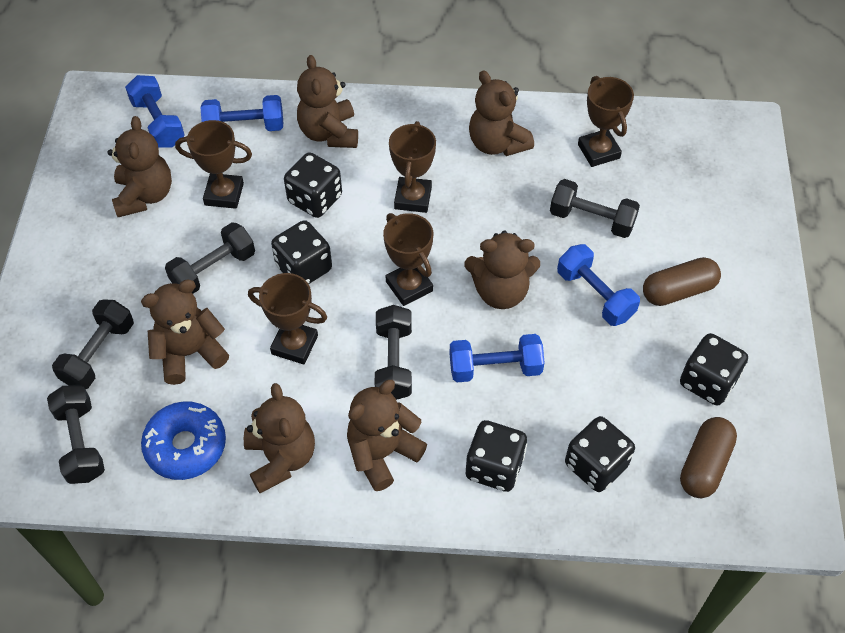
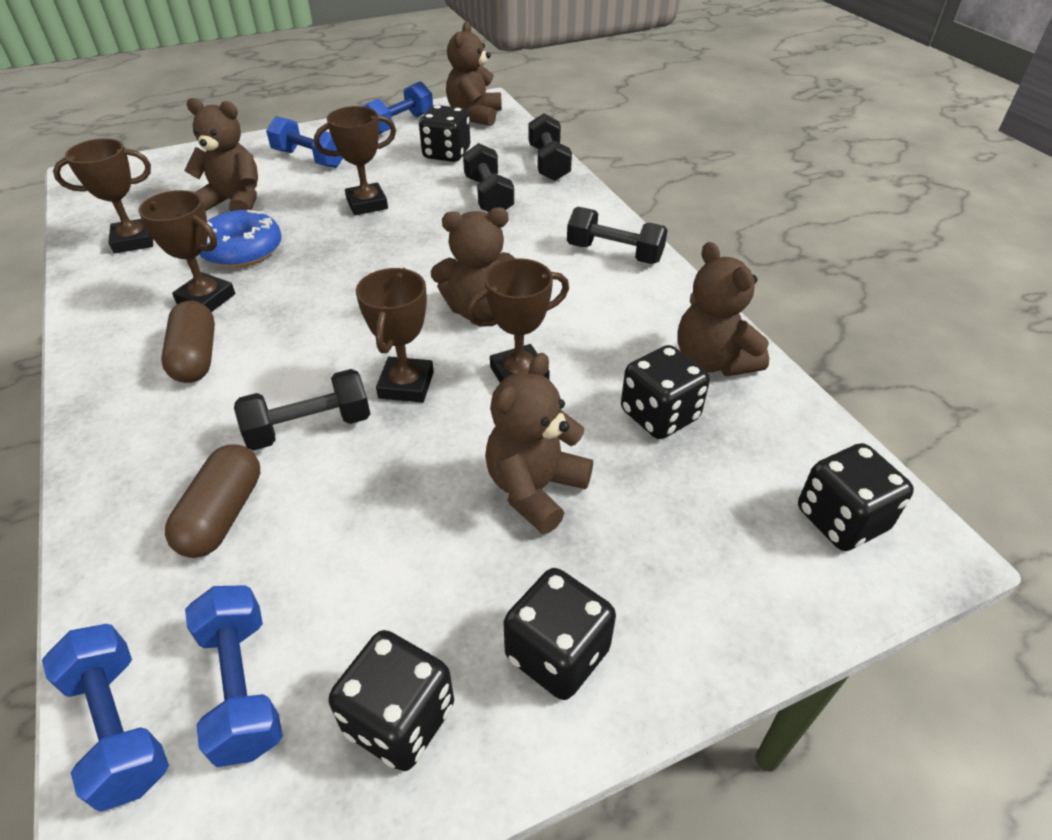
black dumbbell: [47,386,105,484] [52,299,134,389] [165,222,255,294] [375,305,412,400] [550,179,640,238] = 5 -> [234,369,370,451] [463,143,514,212] [529,114,572,181] [567,207,668,264] = 4
brown teddy bear: [107,116,172,217] [141,279,229,385] [244,383,315,493] [297,55,358,148] [347,380,427,491] [464,231,540,309] [469,70,534,156] = 7 -> [184,98,258,211] [431,207,516,320] [446,21,502,126] [485,353,593,534] [677,242,769,376] = 5

